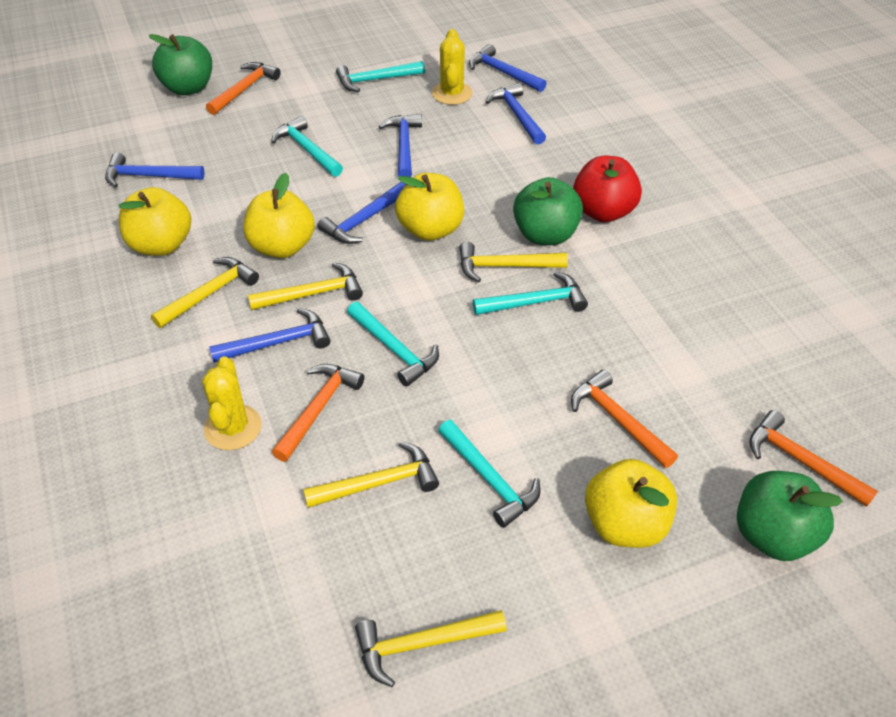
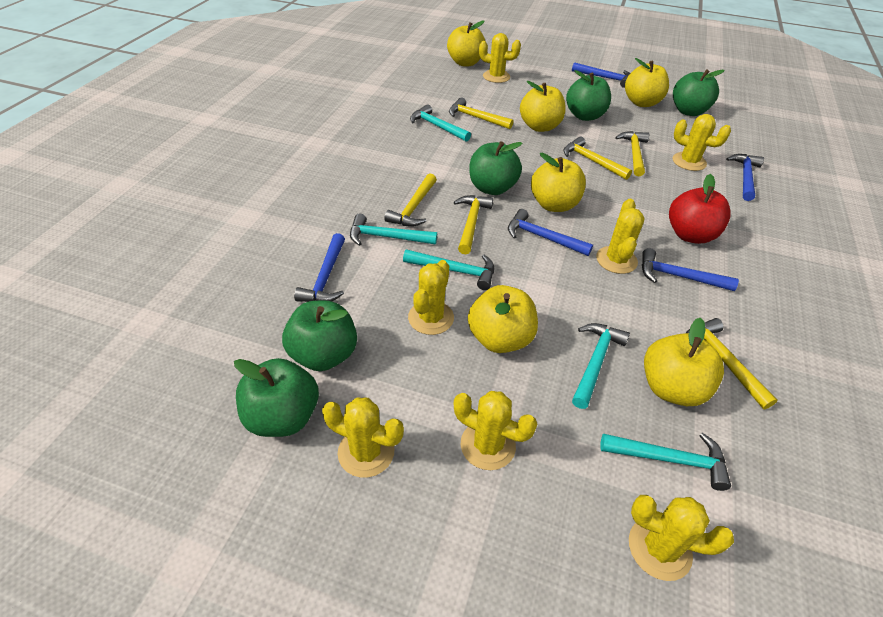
blue hammer: [105,152,204,188] [209,308,330,363] [318,182,406,244] [379,114,422,177] [469,44,547,92] [486,83,546,145] = 6 -> [294,233,345,302] [508,209,593,256] [572,62,630,88] [642,248,739,291] [726,154,764,201] = 5
green apple: [149,34,212,95] [513,177,583,245] [737,471,843,561] = 3 -> [234,358,319,437] [282,301,357,371] [469,141,523,195] [566,70,611,121] [673,69,725,116] = 5
orange hammer: [206,62,281,115] [272,364,364,462] [571,369,678,468] [749,410,878,507] = 4 -> none = 0
yellow apple: [119,187,191,256] [244,173,315,258] [395,173,464,241] [585,459,677,548] = 4 -> [447,21,485,66] [468,285,538,353] [520,81,566,132] [531,152,586,212] [625,58,669,107] [644,318,724,406] = 6
yellow cactus: [202,356,262,450] [432,29,473,105] = 2 -> [322,397,404,478] [408,260,454,335] [454,391,537,470] [479,33,521,83] [596,199,645,274] [629,495,734,581] [673,114,731,171] = 7
yellow hammer: [151,257,259,328] [248,262,363,310] [303,442,439,508] [355,610,507,687] [459,242,568,282] = 5 -> [384,174,437,227] [449,97,513,129] [454,195,493,254] [563,137,632,180] [615,131,649,176] [686,318,777,409] = 6

